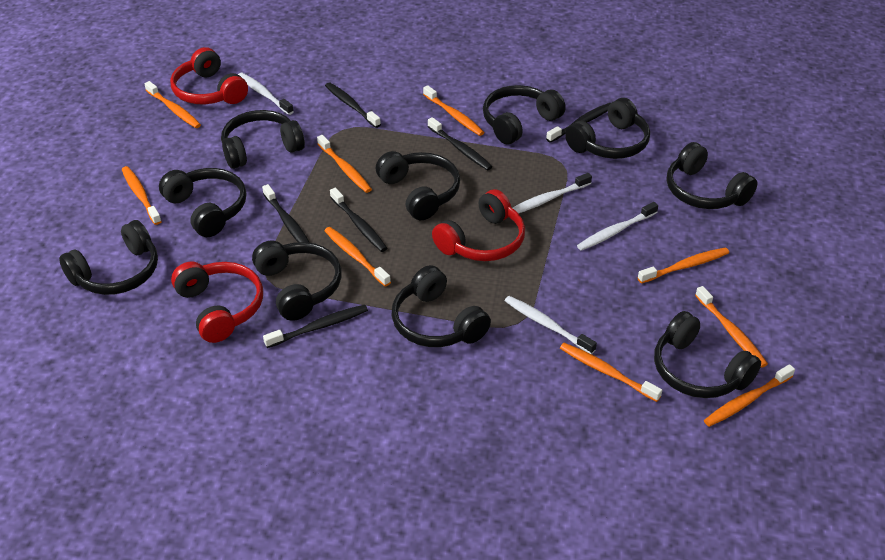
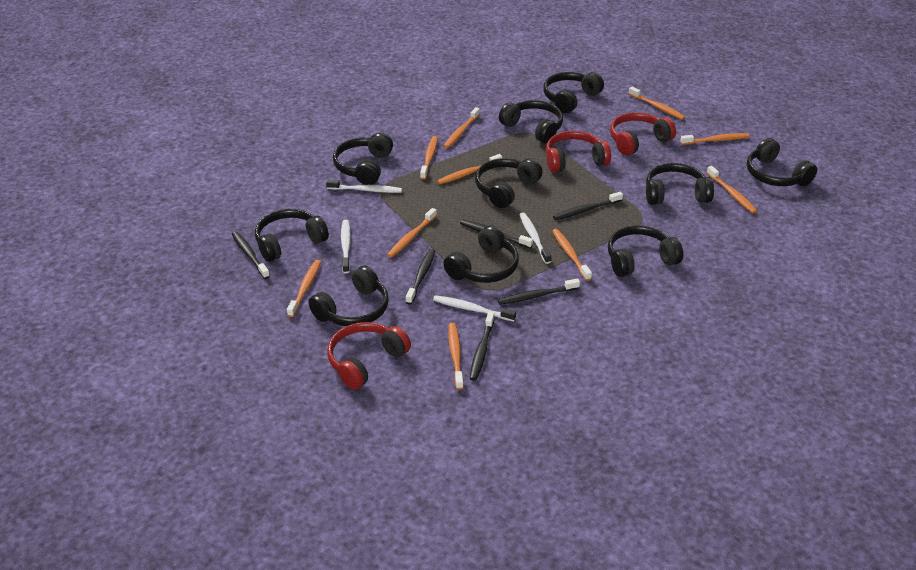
orange toothbrush: [122,166,162,225] [144,81,201,128] [317,135,372,193] [324,227,391,287] [423,85,485,136] [560,343,662,402] [638,247,729,283] [695,286,768,368] [704,364,795,427] = 9 -> [287,260,321,317] [387,208,437,258] [420,136,438,180] [437,154,502,185] [444,107,480,148] [448,323,464,390] [552,229,592,281] [628,86,685,120] [680,133,750,145] [707,166,757,213] = 10

